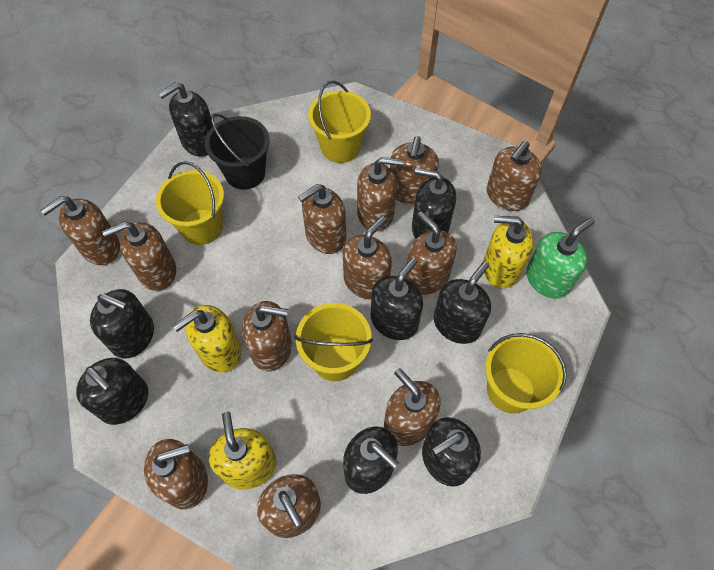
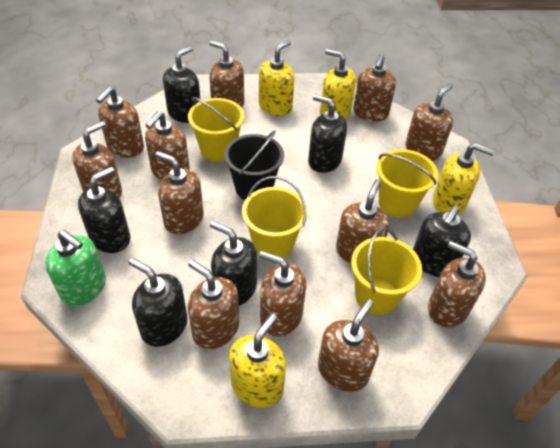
black soap dispenser: [76,358,148,425] [90,289,154,359] [158,82,213,157] [343,426,399,494] [371,258,423,340] [412,168,456,238] [422,417,481,487] [434,262,491,344] = 8 -> [78,167,130,253] [129,258,188,347] [163,46,200,123] [210,221,257,306] [308,95,347,173] [413,206,471,277] = 6
yellow soap dispenser: [173,305,242,373] [209,412,277,490] [483,216,534,289] = 3 -> [229,314,286,408] [259,40,295,116] [320,49,356,120] [433,143,495,215] = 4

